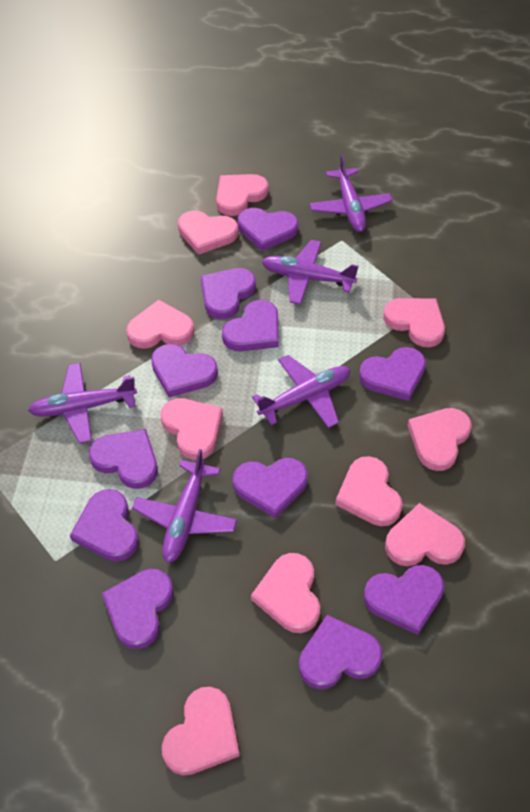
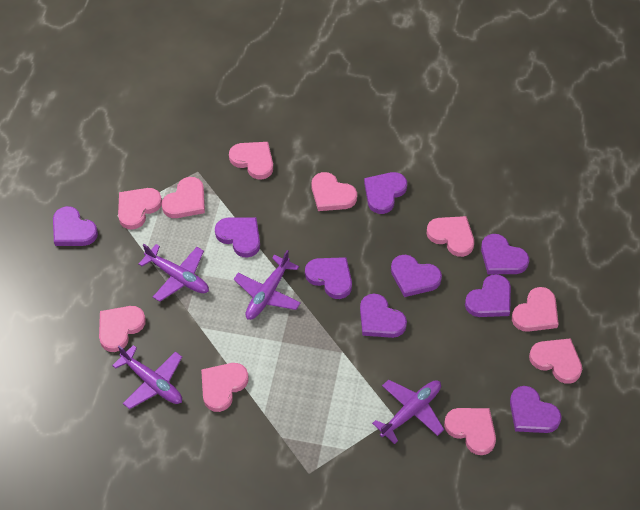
purple heart: [70,489,139,561] [89,429,158,489] [102,569,173,649] [151,344,218,398] [201,268,256,319] [222,300,279,351] [233,458,308,519] [238,208,298,251] [299,615,383,689] [359,347,426,401] [364,565,444,635] = 11 -> [53,206,98,246] [215,217,260,258] [305,257,352,299] [360,294,407,338] [364,172,407,214] [391,255,442,297] [465,274,511,317] [481,234,529,274] [510,386,561,433] = 9
purple plane: [28,363,137,443] [132,449,237,563] [252,355,351,428] [262,240,359,305] [310,154,393,232] = 5 -> [112,345,182,409] [139,244,209,302] [234,250,301,320] [372,380,444,444] = 4

